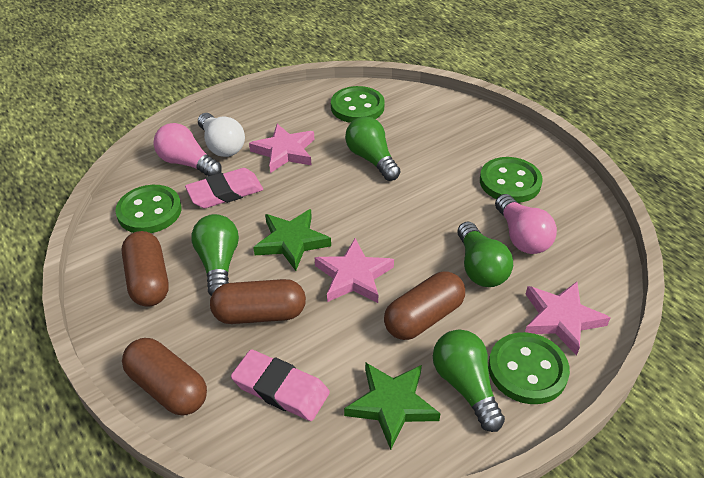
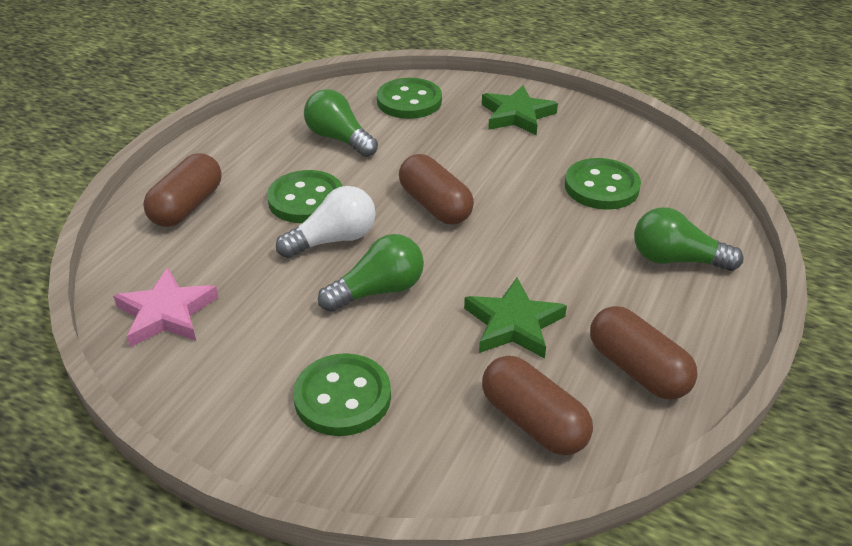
green light bulb: [191,214,239,296] [345,116,400,181] [433,329,505,432] [457,222,513,287] = 4 -> [304,89,378,157] [318,234,424,312] [634,207,743,271] = 3
pink eraser: [185,168,263,208] [231,349,330,421] = 2 -> none = 0
pink light bulb: [154,123,222,176] [495,194,557,254] = 2 -> none = 0
pink star: [249,124,315,173] [315,238,394,303] [525,282,610,356] = 3 -> [113,267,219,347] = 1

